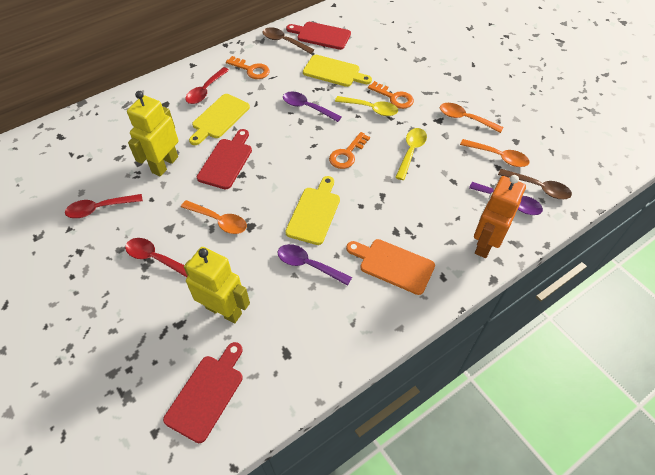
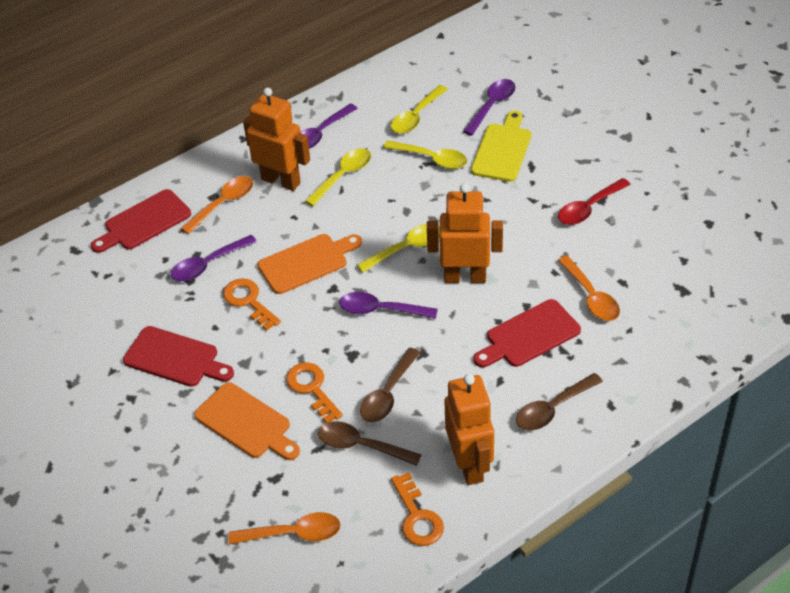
brown spoon: [263,27,314,54] [498,169,572,199] = 2 -> [318,421,422,466] [360,347,420,423] [516,373,603,431] = 3
orange cutting board: [346,239,435,295] = 1 -> [194,382,300,460] [257,234,362,294] = 2
orange robot: [474,175,526,258] = 1 -> [243,87,310,191] [427,183,503,283] [445,374,494,485] = 3
purple spoon: [278,244,352,286] [283,91,342,122] [469,182,543,215] = 3 -> [171,235,257,282] [300,104,358,149] [339,292,438,319] [463,79,515,136] = 4
red spoon: [65,194,143,218] [125,238,188,277] [185,67,229,104] = 3 -> [558,178,631,225] = 1
yellow cutting board: [189,94,250,145] [285,176,340,245] [303,55,372,87] = 3 -> [471,111,531,182] = 1
yellow robot: [127,91,179,177] [184,247,250,324] = 2 -> none = 0
yellow spoon: [335,96,398,116] [395,128,427,180] = 2 -> [305,148,371,206] [357,224,440,273] [383,140,467,169] [391,85,448,134] = 4

